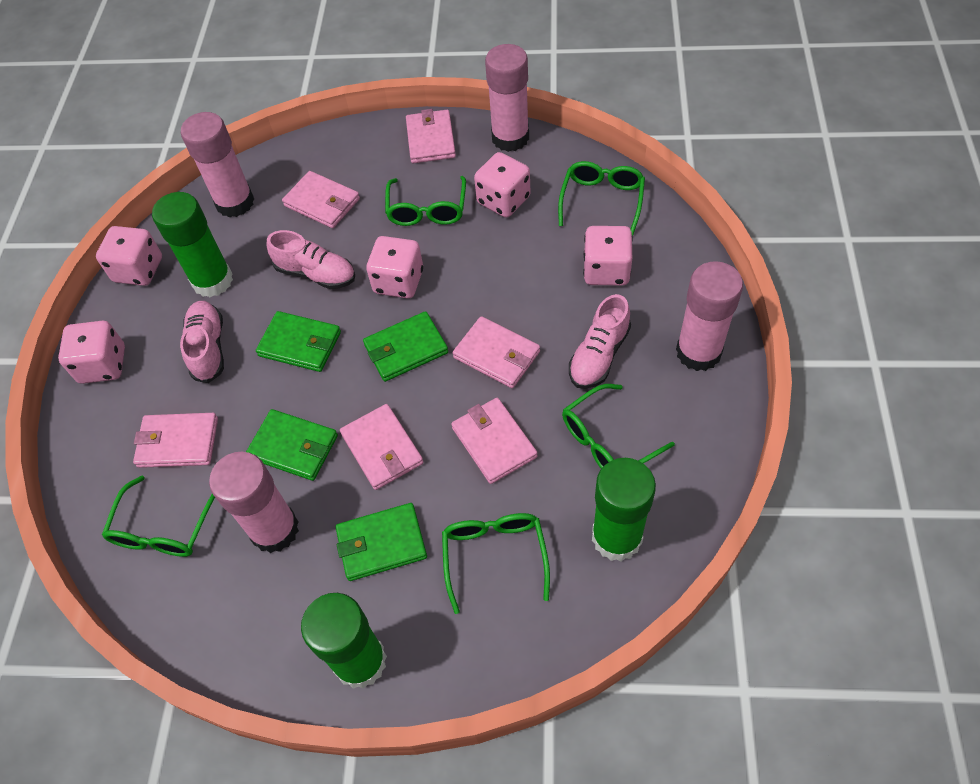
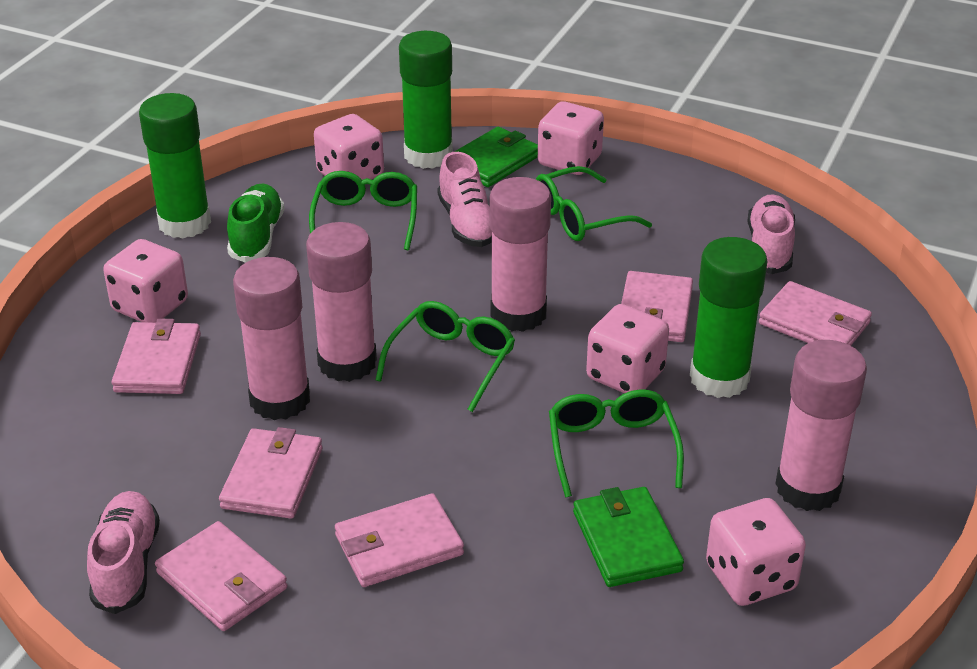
green glasses: [102,475,215,557] [385,176,466,226] [442,513,550,614] [558,161,645,236] [562,384,675,469] = 5 -> [309,171,417,250] [376,301,515,412] [536,166,652,241] [549,389,684,497] = 4
green shoe: none = 0 -> [227,184,285,263] = 1
green wallet: [246,409,338,481] [256,311,341,372] [336,503,427,581] [363,311,448,382] = 4 -> [454,127,538,187] [573,487,684,587] = 2

